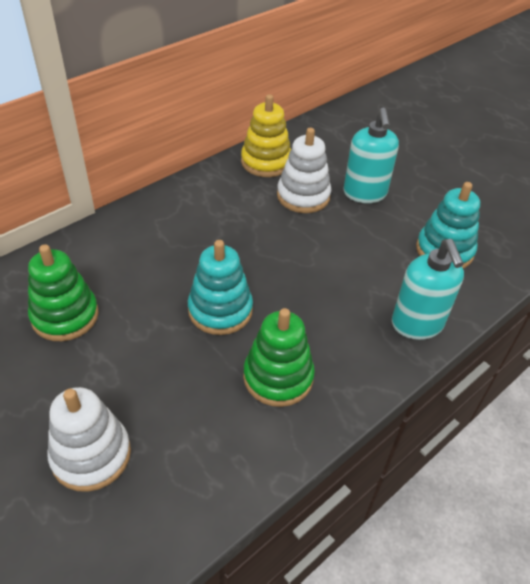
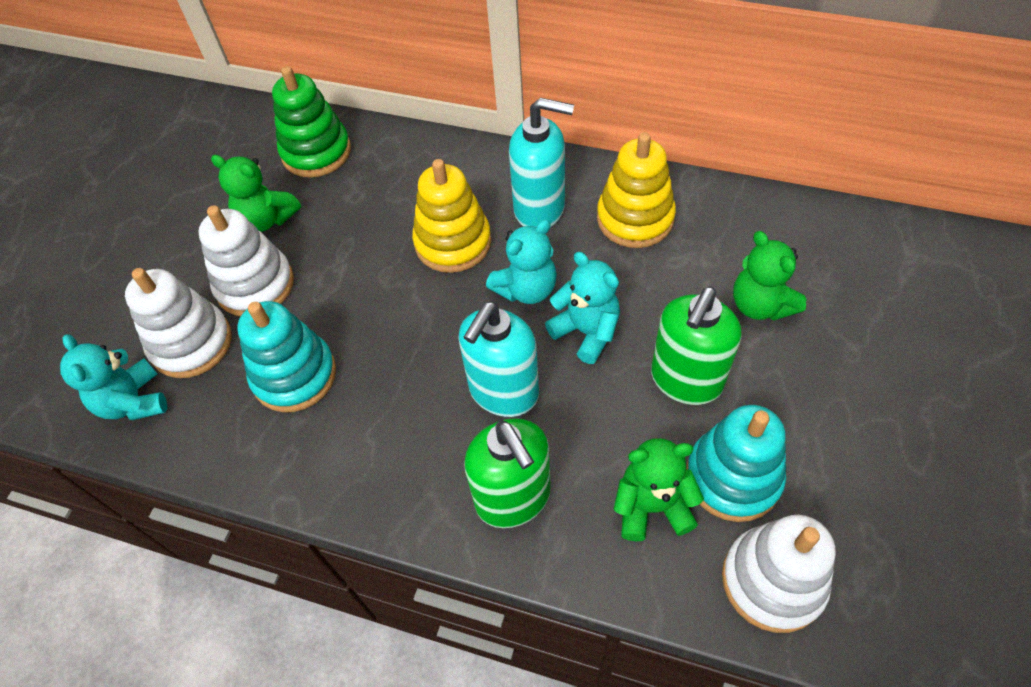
green soap dispenser: none = 0 -> [464,418,551,528] [651,287,741,405] = 2
green stacking toy: [28,244,99,341] [243,308,315,407] = 2 -> [272,66,351,177] = 1
green teddy bear: none = 0 -> [211,155,301,232] [614,438,704,541] [733,231,807,321] = 3
turquoise teddy bear: none = 0 -> [60,334,167,420] [486,219,557,304] [545,252,620,364] = 3
white stacking toy: [47,387,131,492] [277,128,331,213] = 2 -> [125,268,232,378] [198,205,294,316] [722,515,836,633] = 3
yellow stacking toy: [241,94,291,177] = 1 -> [412,159,491,273] [597,132,676,248] = 2

